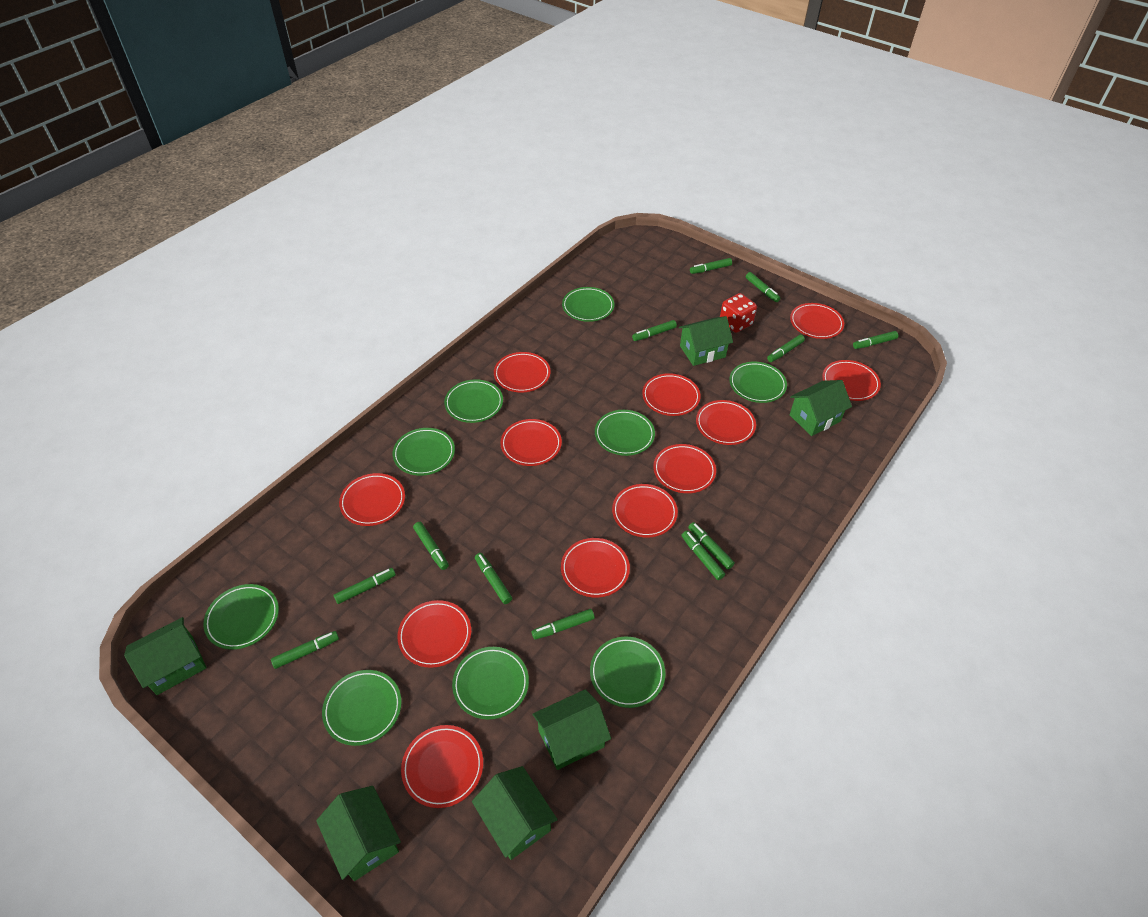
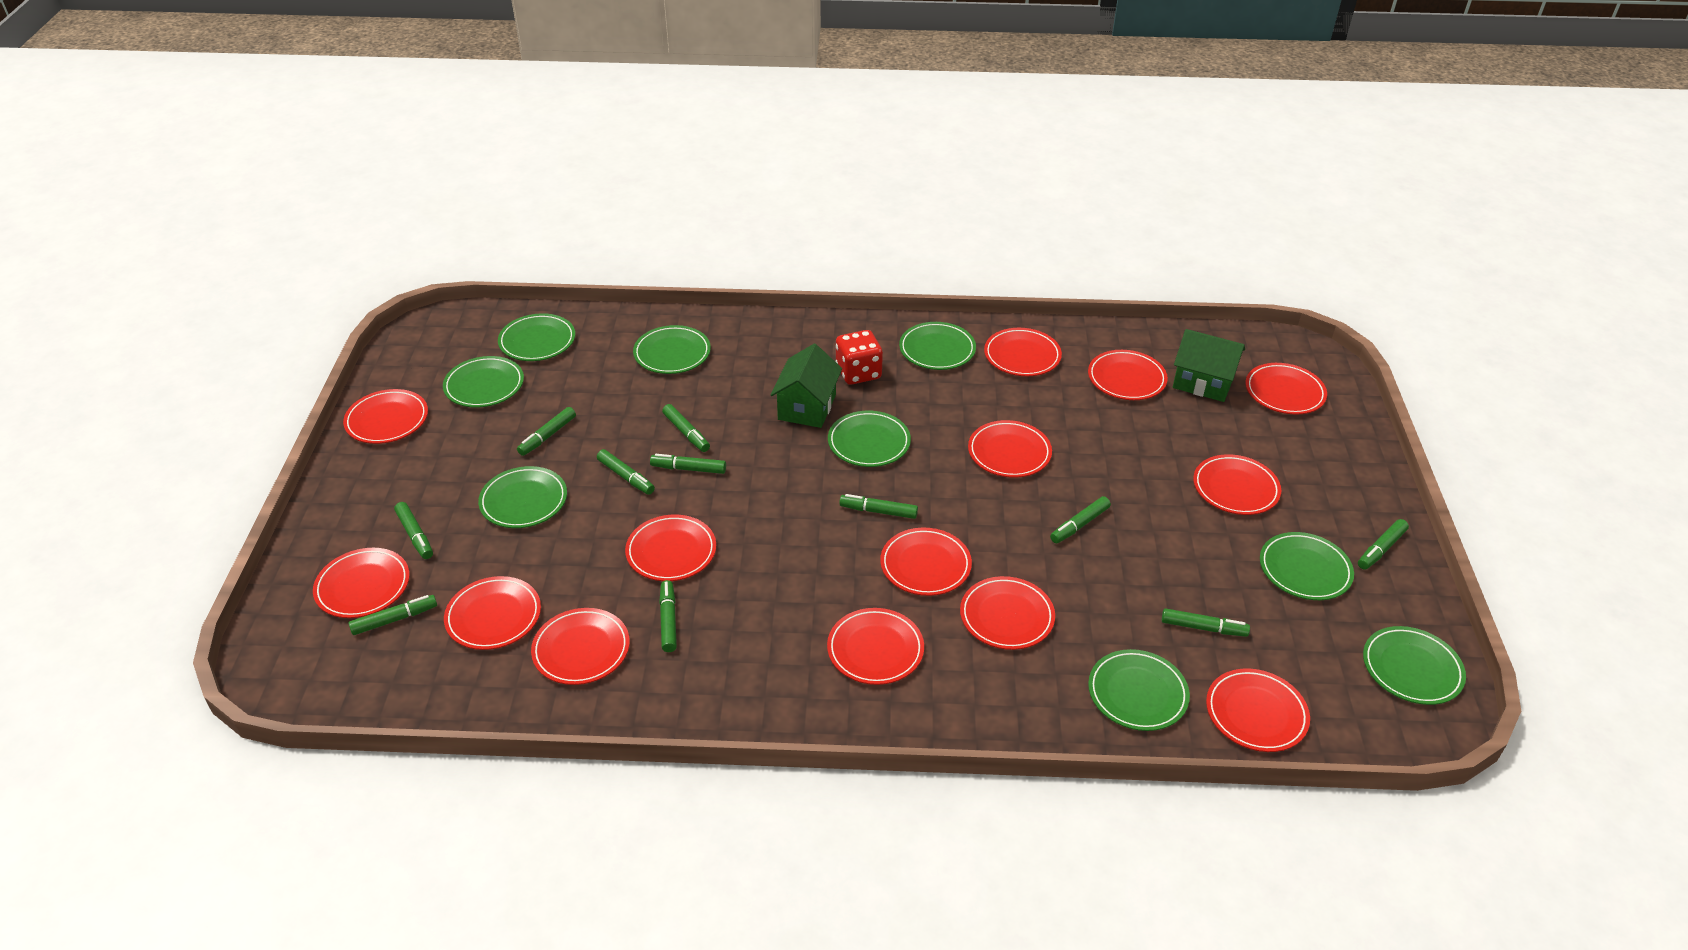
green house: [124,617,207,695] [316,786,401,881] [472,766,558,860] [533,689,611,770] [679,316,733,366] [790,380,852,436] = 6 -> [770,344,842,428] [1173,329,1245,402] = 2
green marker: [271,631,339,669] [333,568,396,604] [413,522,449,570] [475,553,512,604] [532,609,595,640] [632,320,677,341] [682,530,725,580] [688,522,735,570] [690,258,732,274] [746,272,780,302] [767,335,805,362] [853,331,898,349] = 12 -> [348,595,437,635] [394,502,433,559] [517,407,576,456] [597,449,655,495] [650,454,726,474] [659,580,677,652] [662,404,710,452] [839,494,918,519] [1050,496,1111,543] [1162,608,1250,637] [1358,519,1409,570] = 11
red plate: [339,473,405,526] [397,600,471,668] [401,725,483,808] [494,352,550,392] [500,419,562,466] [561,538,630,598] [612,484,678,538] [642,373,701,416] [653,444,716,493] [696,400,756,445] [790,303,844,339] [822,360,881,401] = 12 -> [313,548,410,618] [343,389,428,444] [444,576,541,650] [531,608,630,685] [625,515,716,581] [827,608,924,685] [880,528,972,596] [960,576,1055,650] [968,420,1052,478] [984,328,1062,376] [1088,350,1168,400] [1193,454,1281,515] [1206,668,1310,752] [1245,363,1327,414] = 14

